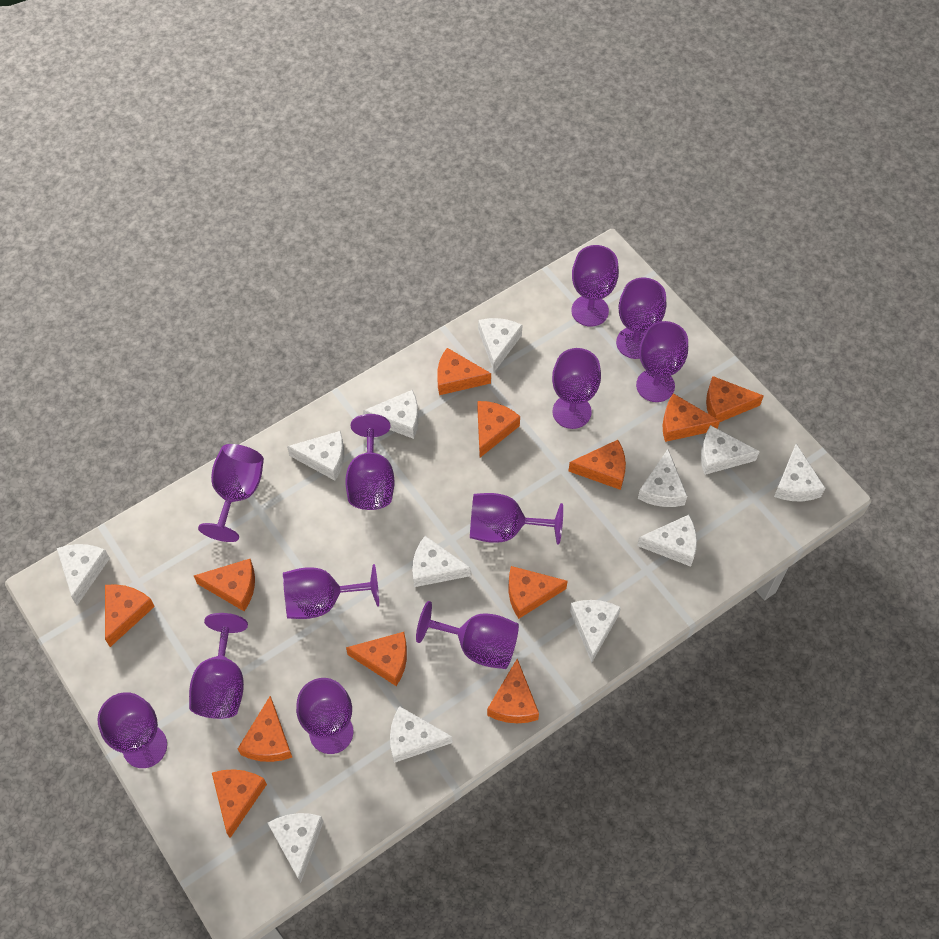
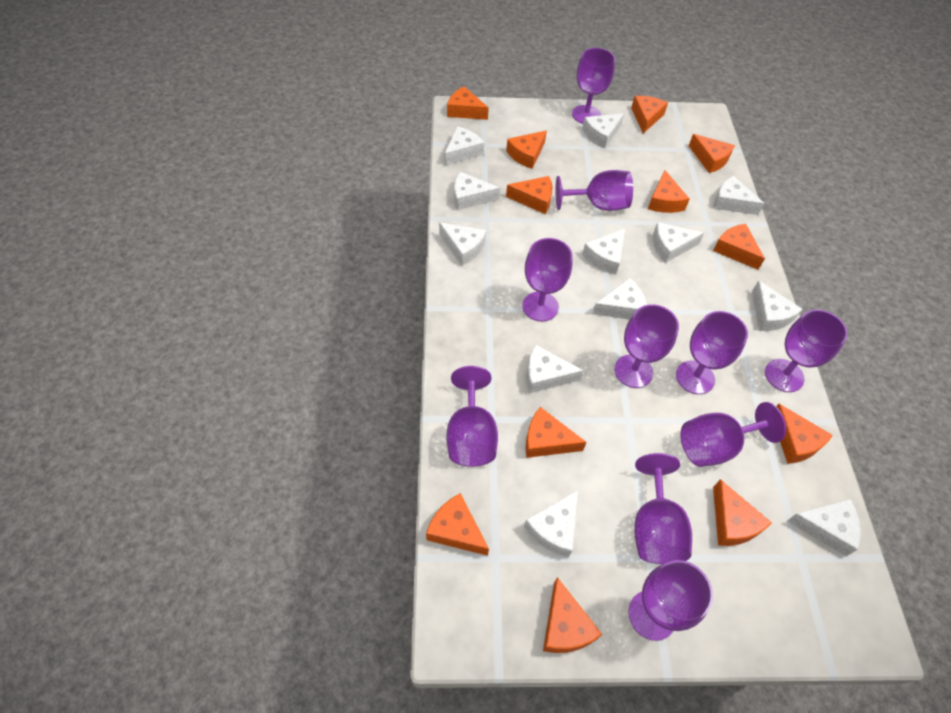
purple goblet: [97,692,167,768] [189,613,248,719] [198,444,264,542] [283,564,379,619] [296,678,353,754] [345,414,394,510] [416,601,519,669] [470,493,563,544] [552,348,601,429] [571,245,619,327] [616,278,666,359] [636,321,688,402] = 12 -> [447,366,498,466] [522,238,573,321] [555,170,633,211] [572,48,615,124] [614,304,679,388] [628,560,713,641] [634,453,692,564] [676,311,748,394] [681,402,786,467] [765,309,848,392] = 10

